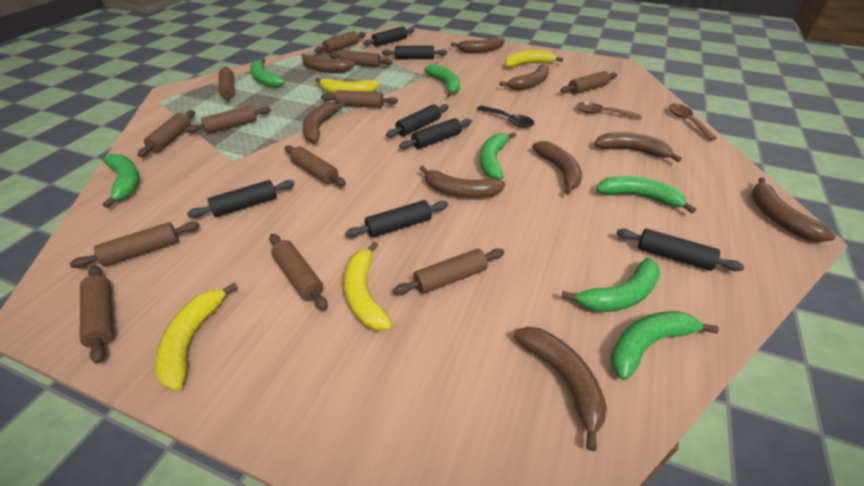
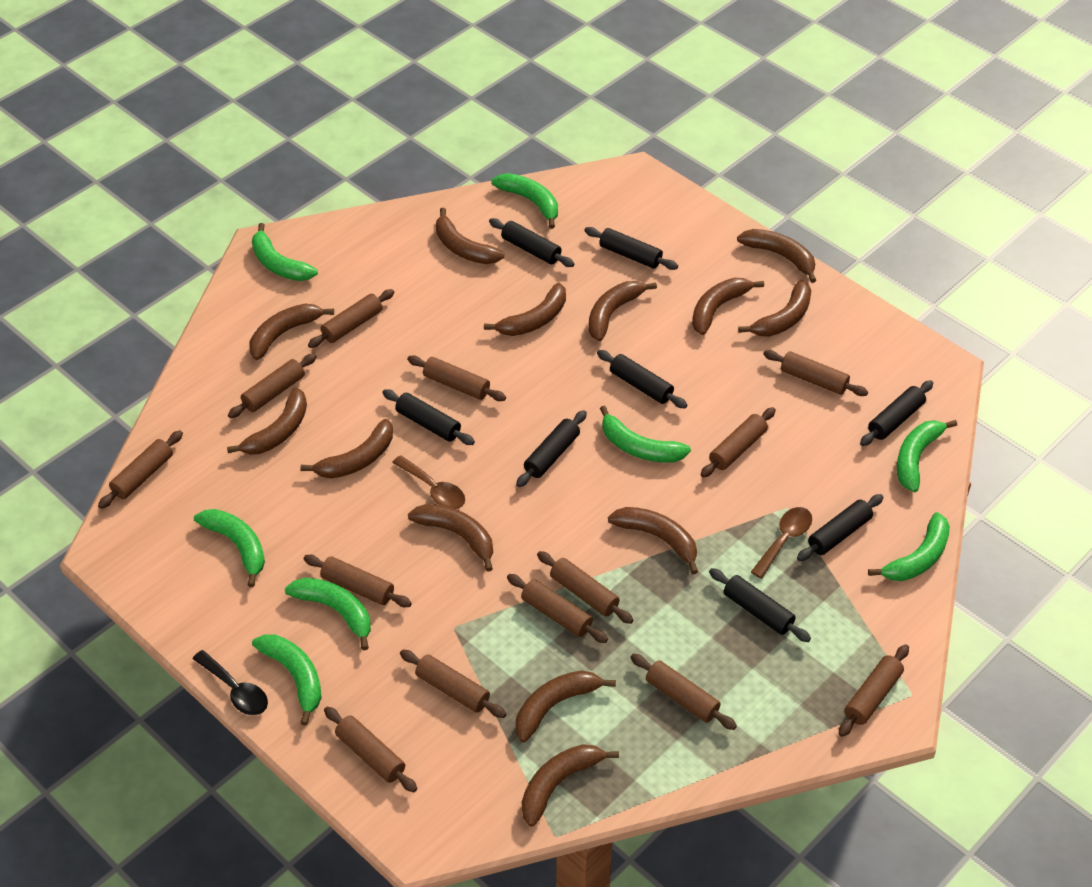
black rolling pin: [187,180,295,218] [345,200,448,238] [363,26,415,47] [382,46,447,59] [386,104,449,137] [399,118,472,149] [616,229,744,271] = 7 -> [382,389,475,445] [489,218,574,267] [516,410,587,487] [584,227,678,270] [597,350,688,408] [709,568,811,642] [797,494,884,561] [860,380,933,446] = 8
brown banana: [301,54,355,73] [303,102,345,143] [419,165,505,198] [451,36,505,53] [500,64,549,90] [514,327,607,451] [532,141,582,195] [594,132,682,162] [751,177,836,242] = 9 -> [227,387,307,454] [249,304,334,360] [300,419,393,479] [408,504,493,572] [436,208,504,264] [484,283,566,336] [516,670,616,743] [522,744,619,827] [588,281,657,341] [608,507,698,574] [692,278,764,335] [737,229,816,283] [738,280,811,337] = 13
brown rolling pin: [70,222,200,268] [80,265,114,364] [138,110,195,157] [185,106,271,134] [219,67,235,101] [269,234,328,311] [285,145,346,186] [314,31,366,53] [321,90,398,108] [329,50,392,68] [393,248,504,295] [560,71,617,94] = 12 -> [98,430,183,509] [228,354,317,418] [304,555,412,607] [308,289,394,348] [324,707,417,792] [400,650,506,718] [407,355,506,401] [507,574,608,643] [537,551,634,624] [630,654,737,730] [701,407,776,477] [763,350,868,396] [838,644,909,737] = 13
green banana: [103,154,140,208] [250,59,285,88] [424,64,460,97] [480,132,516,180] [562,258,661,312] [596,176,696,213] [611,311,719,380] = 7 -> [194,509,265,587] [252,223,318,281] [252,634,322,726] [285,578,371,650] [491,173,558,229] [600,406,691,463] [868,512,950,581] [897,420,957,492] = 8
yellow banana: [155,282,238,391] [316,78,380,94] [344,242,392,331] [505,50,563,68] = 4 -> none = 0

